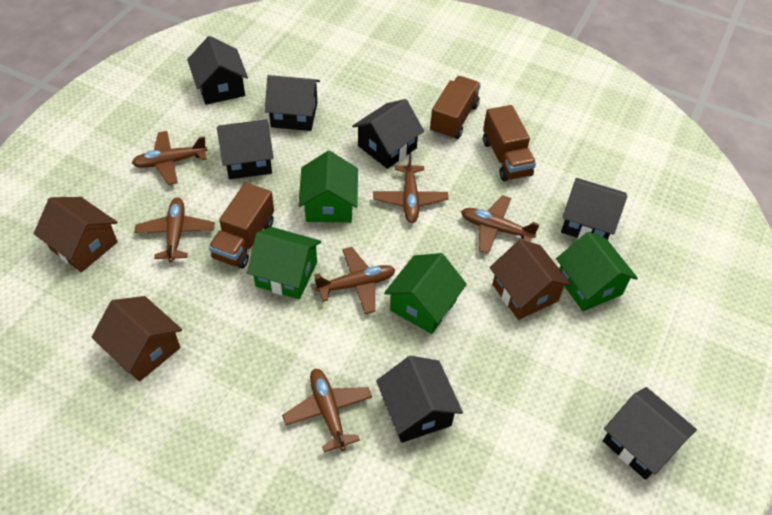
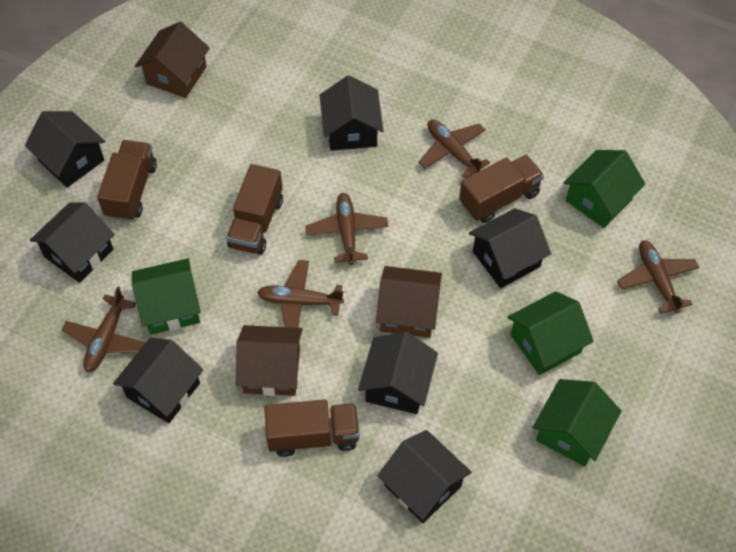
brown plane: [132,131,208,185] [134,198,215,262] [282,369,372,452] [314,247,395,314] [373,153,448,223] [461,195,539,254] = 6 -> [62,286,146,372] [257,260,344,328] [305,193,388,265] [418,120,490,179] [617,240,699,314] = 5
brown truck: [209,182,274,269] [430,76,481,140] [483,105,536,181] = 3 -> [97,140,157,221] [226,164,283,255] [264,399,360,457] [459,155,544,223] = 4

